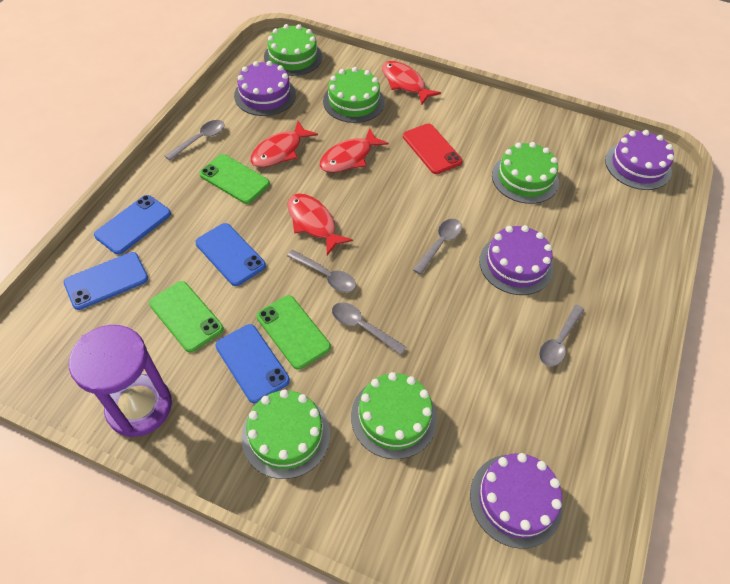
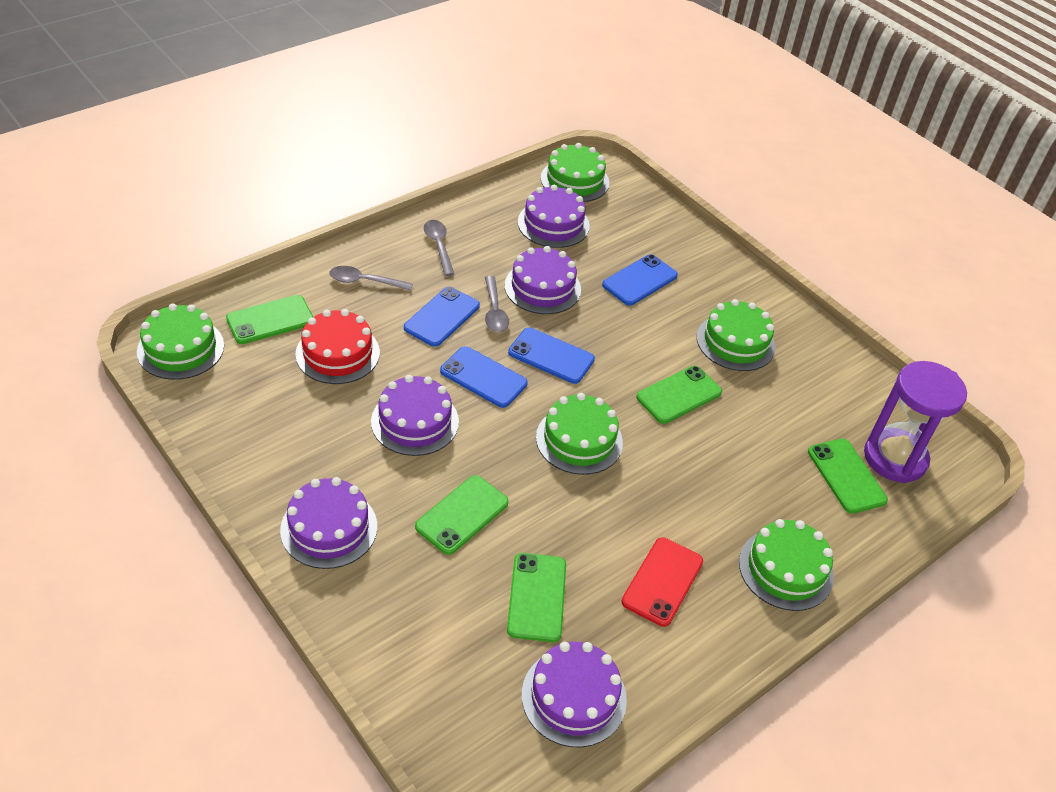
green phone: [149,281,224,353] [199,154,270,204] [257,295,331,370] = 3 -> [226,295,313,344] [415,475,509,555] [507,553,566,642] [636,366,722,424] [808,439,888,514] = 5
grey spoon: [165,120,225,161] [287,250,356,292] [332,303,406,355] [413,219,462,275] [539,305,584,366] = 5 -> [329,266,413,291] [424,220,454,276] [485,276,509,332] = 3
purple cake: [234,61,296,116] [470,453,563,549] [479,225,553,295] [605,130,674,190] = 4 -> [280,477,377,569] [371,375,459,456] [505,246,581,314] [518,185,590,248] [522,642,627,747] = 5
red cake: none = 0 -> [295,309,380,384] = 1
red fish: [250,121,318,167] [287,194,353,255] [319,128,389,173] [382,61,441,105] = 4 -> none = 0

